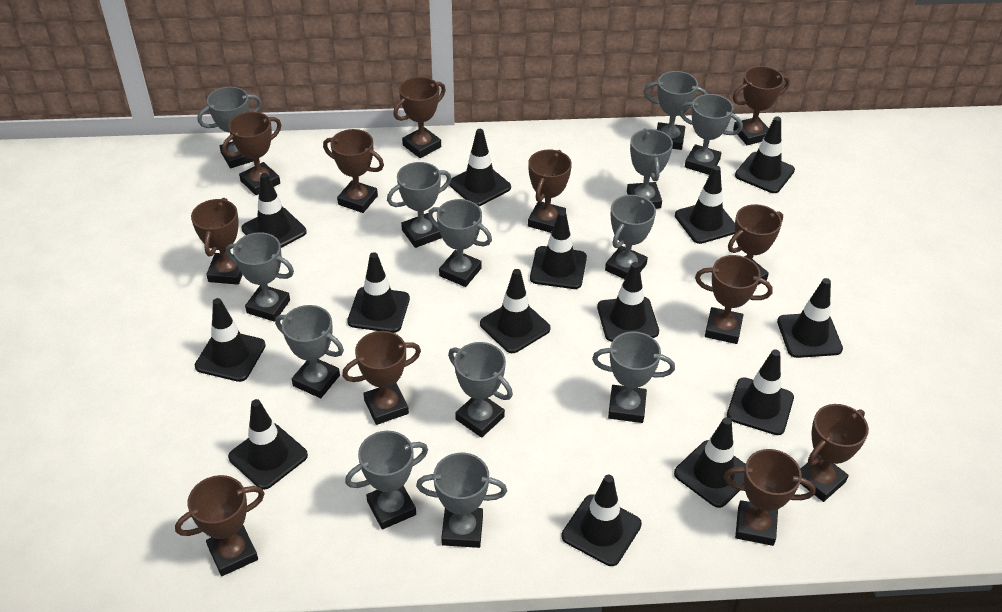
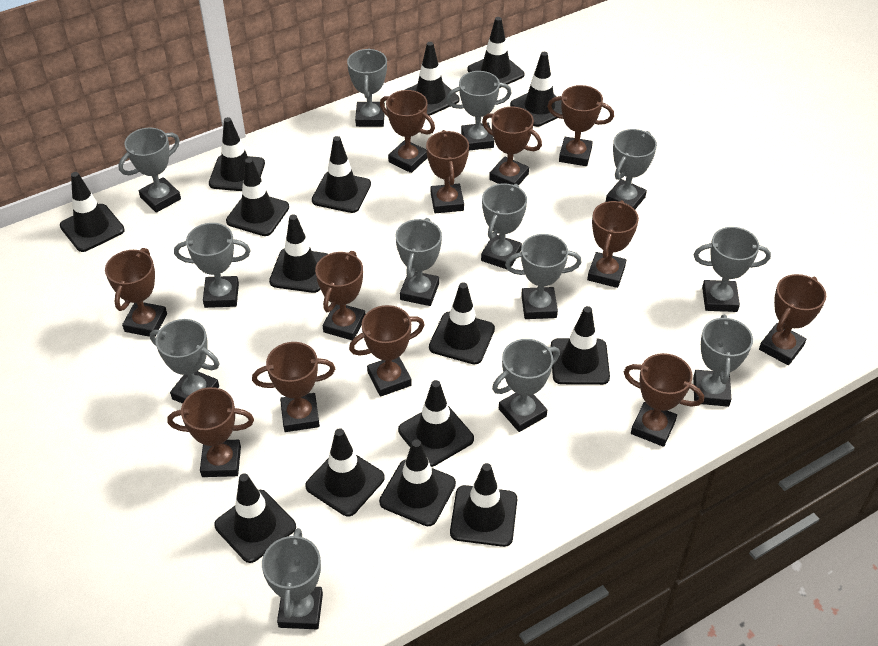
black traffic cone: [195,298,266,382] [228,399,308,490] [241,173,307,248] [347,252,410,333] [449,129,511,206] [480,269,550,353] [530,211,587,289] [561,475,642,566] [597,262,659,342] [674,417,746,508] [675,166,735,244] [727,349,794,435] [735,117,795,193] [777,278,843,358] = 14 -> [60,172,125,252] [209,117,265,191] [214,473,296,563] [226,158,289,236] [269,214,328,293] [305,428,385,517] [312,136,371,213] [379,439,456,526] [398,380,474,467] [405,42,460,116] [429,282,495,364] [450,463,517,547] [468,17,524,88] [510,52,562,127] [551,306,610,385] = 15

